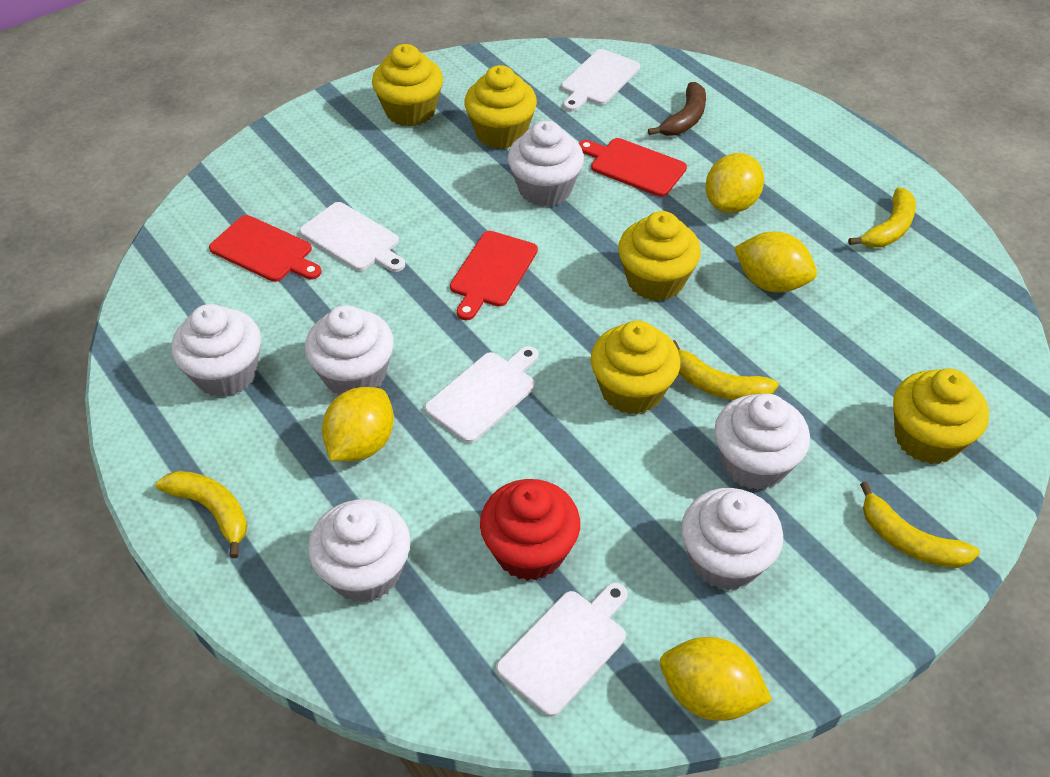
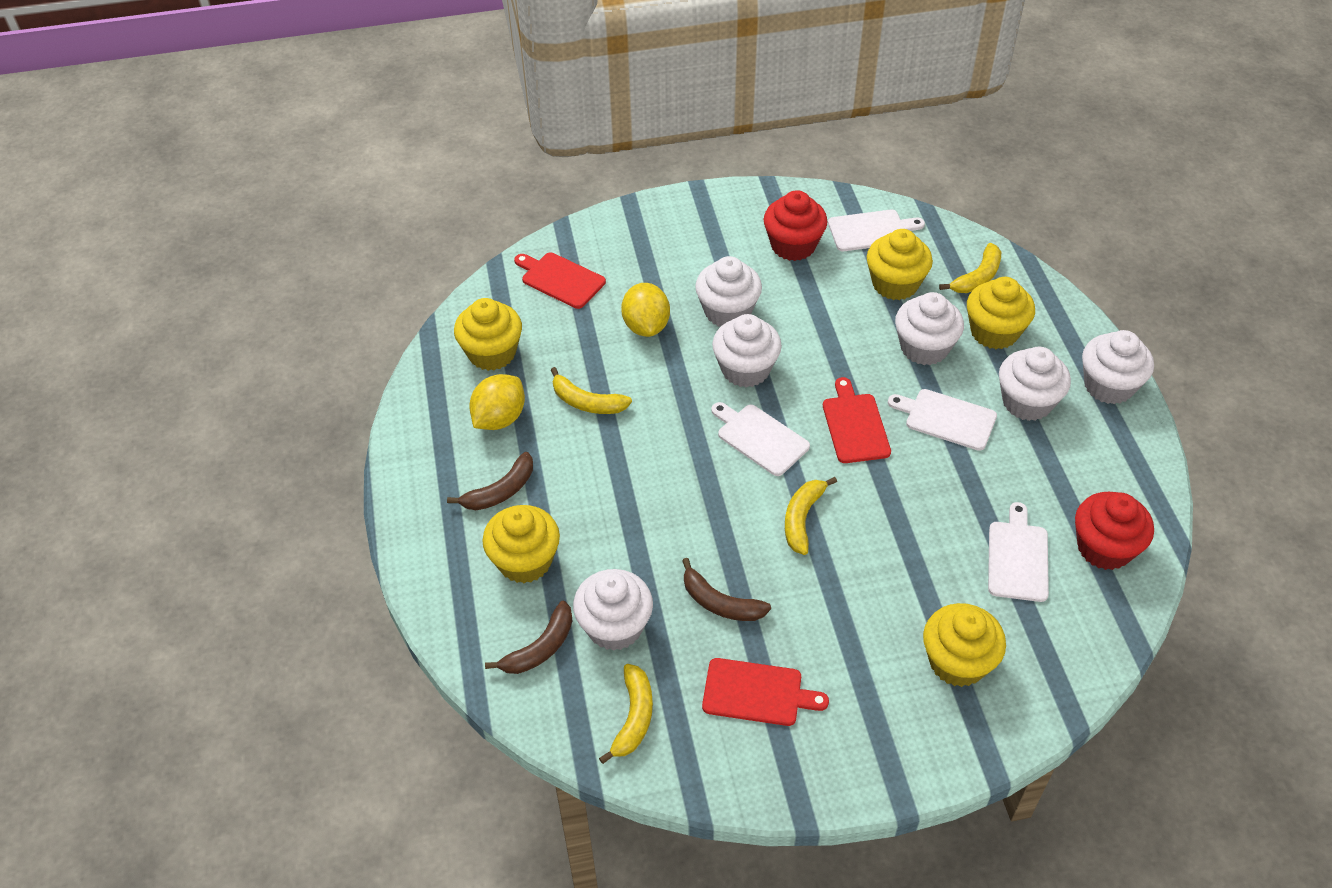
brown banana: [648,82,706,136] = 1 -> [447,452,533,510] [485,601,573,674] [682,558,771,621] = 3
red cupcake: [480,479,580,581] = 1 -> [764,190,828,261] [1075,492,1154,570] = 2
yellow lemon: [322,387,394,461] [660,637,772,721] [706,153,764,213] [734,232,817,292] = 4 -> [469,374,525,430] [621,283,670,337] = 2

